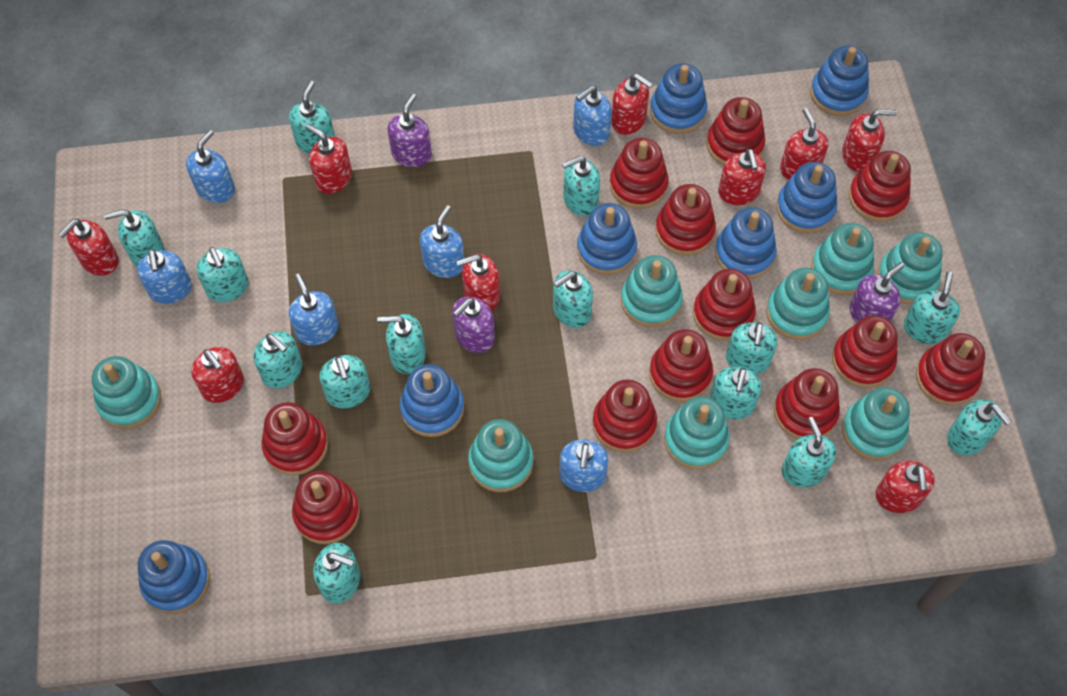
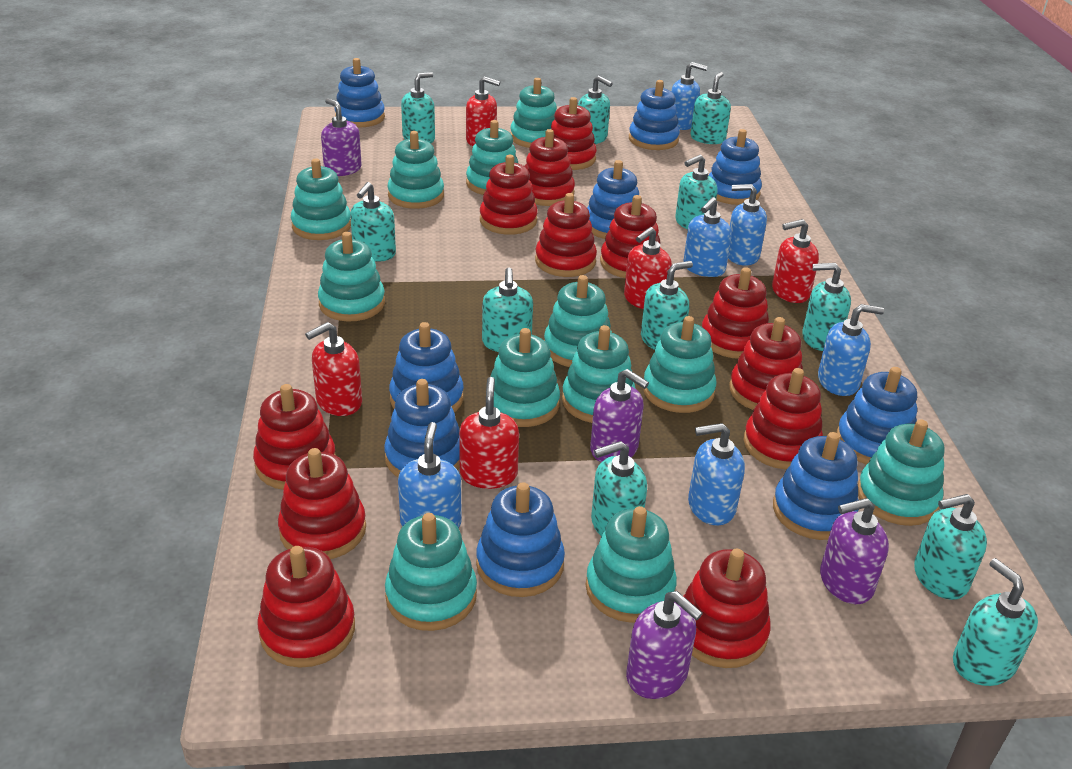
blue stacking toy: [138,540,210,614] [400,364,464,437] [577,203,637,275] [650,63,707,134] [715,207,777,279] [776,162,837,233] [810,46,869,116] = 7 -> [335,58,385,128] [384,379,460,477] [389,322,464,413] [476,482,565,597] [587,160,639,239] [629,80,680,150] [709,129,762,205] [773,432,859,540] [837,367,917,465] = 9
purple soap dispenser: [388,93,432,167] [452,297,495,353] [850,262,905,323] = 3 -> [321,98,362,176] [590,369,649,462] [626,591,703,699] [820,498,889,604] = 4
red soap dispenser: [58,219,119,276] [191,347,244,403] [305,124,352,194] [456,254,500,311] [611,74,653,135] [718,149,766,205] [780,108,828,180] [842,109,897,172] [876,461,935,513] = 9 -> [305,322,362,416] [459,377,519,489] [466,76,500,146] [624,227,672,309] [772,219,819,303] = 5
turquoise soap dispenser: [104,209,164,267] [197,247,248,302] [253,331,302,388] [289,81,335,154] [313,543,361,604] [319,355,370,408] [377,314,426,374] [553,270,593,328] [562,156,600,216] [710,367,762,420] [726,322,777,374] [782,417,836,487] [904,271,960,344] [947,400,1011,455] = 14 -> [350,182,396,262] [401,72,435,144] [482,268,533,352] [578,75,613,144] [591,441,647,537] [641,261,693,350] [675,155,717,229] [690,72,731,144] [802,263,851,351] [914,494,987,600] [953,558,1038,686] = 11
turquoise stacking toy: [92,356,161,429] [468,419,533,492] [621,255,683,327] [664,397,730,470] [767,267,830,340] [811,223,874,295] [842,387,910,460] [877,232,943,304] = 8 -> [291,159,351,240] [318,232,385,321] [385,513,477,631] [388,131,444,209] [466,120,518,195] [490,328,560,427] [510,78,557,148] [544,275,612,367] [562,325,636,423] [586,506,677,623] [643,316,716,413] [858,419,945,526] = 12

